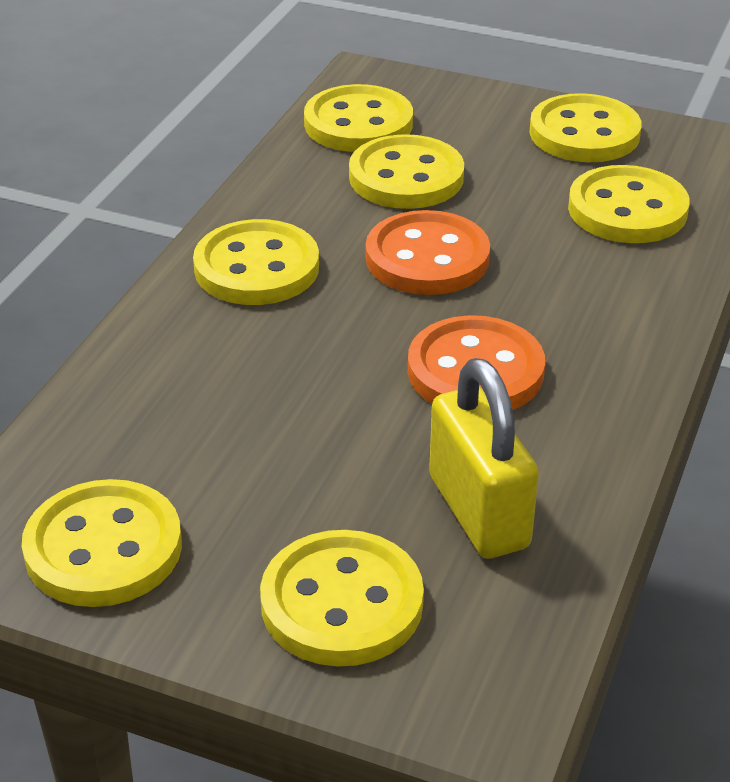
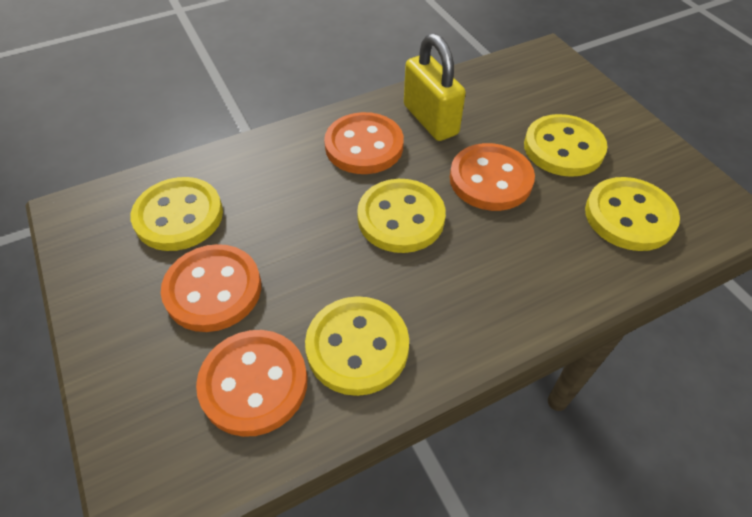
orange button: [366,210,490,295] [408,315,545,410] = 2 -> [161,244,261,332] [196,330,308,437] [324,112,404,174] [450,143,535,211] = 4
yellow button: [22,479,182,607] [193,219,319,305] [260,530,424,667] [304,84,413,152] [349,134,464,209] [529,93,642,162] [568,165,690,243] = 7 -> [131,177,223,251] [305,296,409,396] [357,179,446,253] [524,114,608,177] [585,177,680,251] = 5

